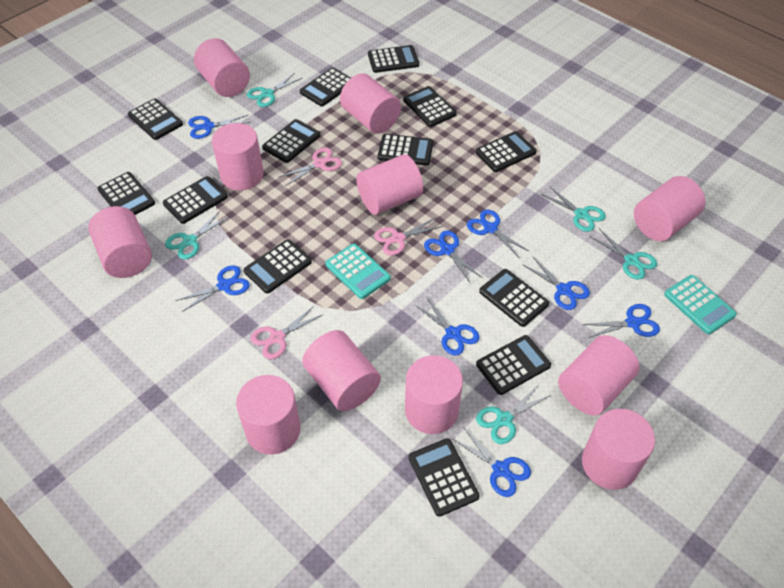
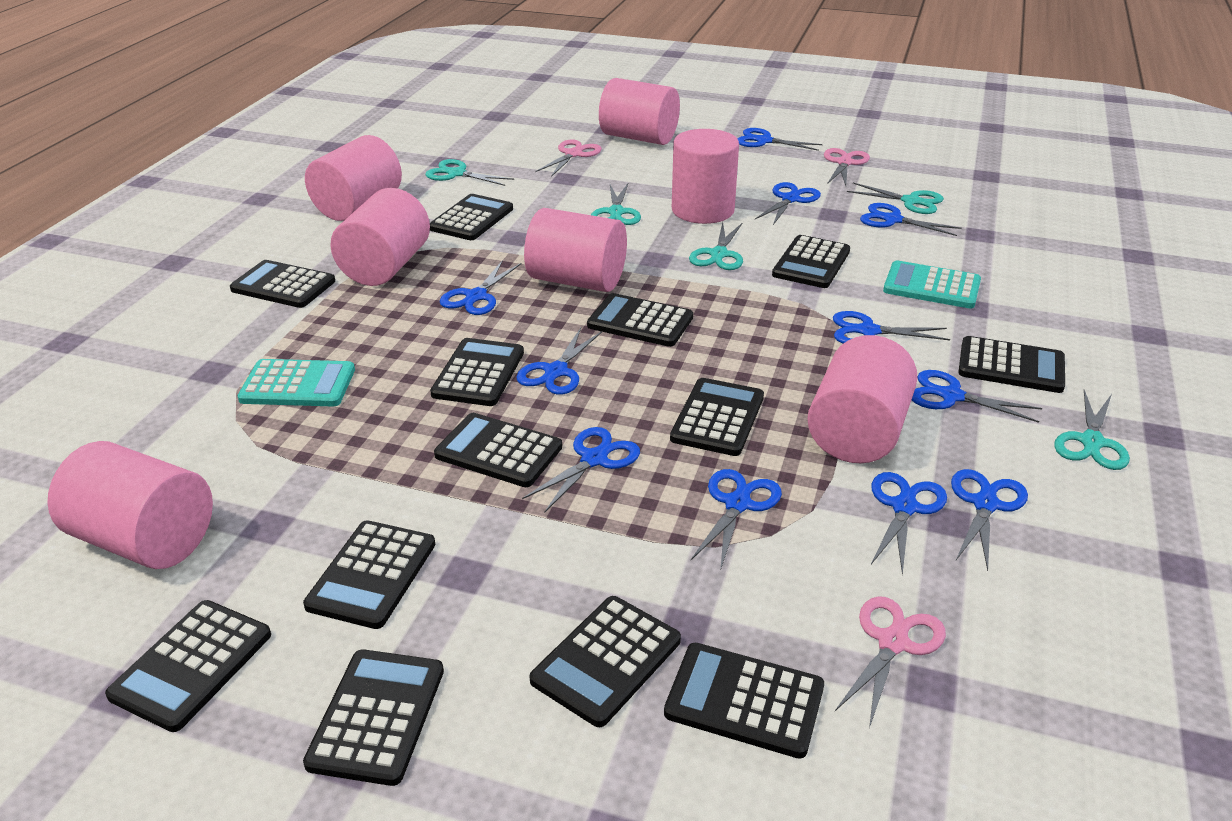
blue scissors: [175,265,250,312] [188,115,251,139] [414,296,480,356] [424,230,482,284] [453,427,531,497] [467,210,530,257] [522,256,590,310] [582,304,660,338] = 8 -> [440,260,521,315] [516,328,602,395] [522,427,640,513] [691,469,782,571] [737,128,823,151] [755,182,821,225] [833,311,950,344] [860,203,962,236] [871,472,947,575] [912,370,1042,423] [951,469,1028,571] = 11
pink cylinder: [88,206,152,278] [194,38,250,97] [212,123,264,190] [236,375,301,455] [302,330,381,411] [340,73,401,134] [356,154,423,215] [405,355,463,434] [558,335,640,416] [582,409,655,490] [634,176,706,241] = 11 -> [47,441,213,569] [305,135,402,221] [330,188,430,286] [524,208,627,292] [599,78,680,145] [672,129,739,224] [807,335,918,463] = 7

